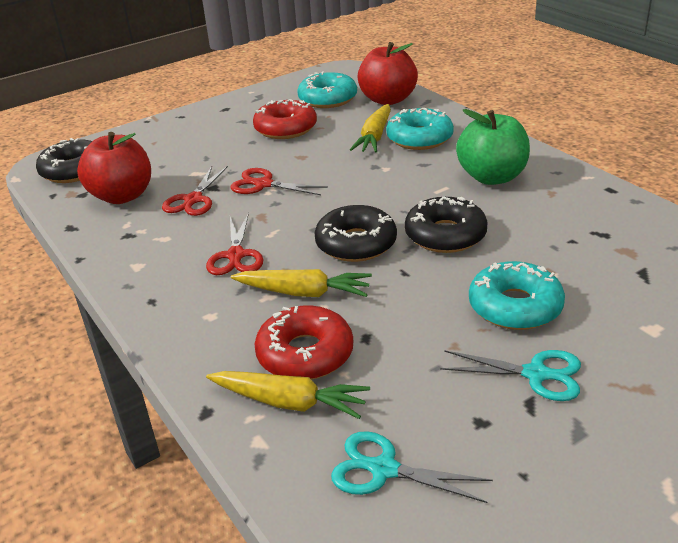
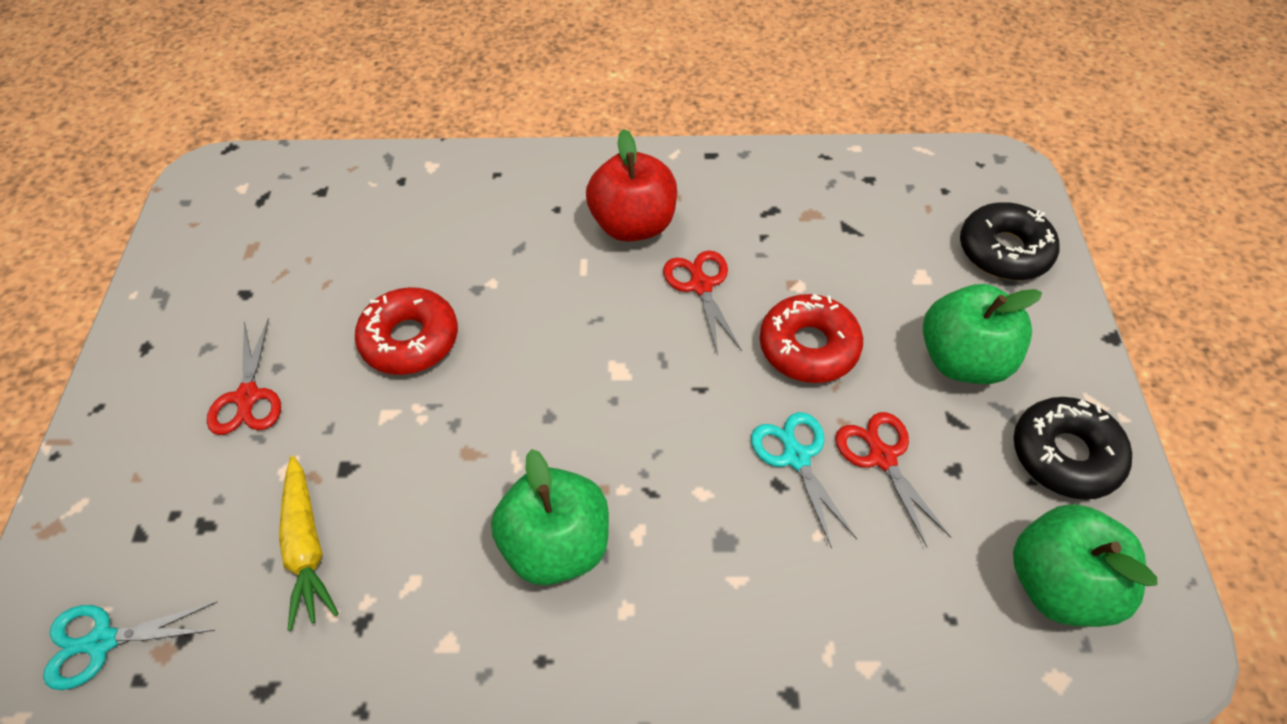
black donut: [36,138,92,183] [314,205,397,262] [405,197,488,253] = 3 -> [960,202,1059,280] [1014,397,1132,500] = 2
green apple: [456,109,530,185] = 1 -> [491,449,609,586] [923,284,1042,384] [1013,504,1157,627] = 3
red apple: [77,132,151,204] [357,42,418,105] = 2 -> [586,129,677,242] = 1
turquoise donut: [297,72,357,108] [386,108,454,150] [469,261,565,330] = 3 -> none = 0
yellow carrot: [206,371,370,419] [231,269,372,297] [350,104,391,153] = 3 -> [279,456,339,631] = 1

